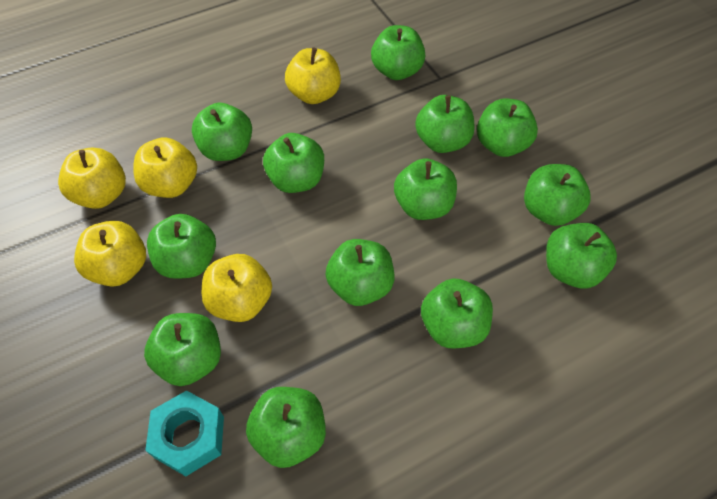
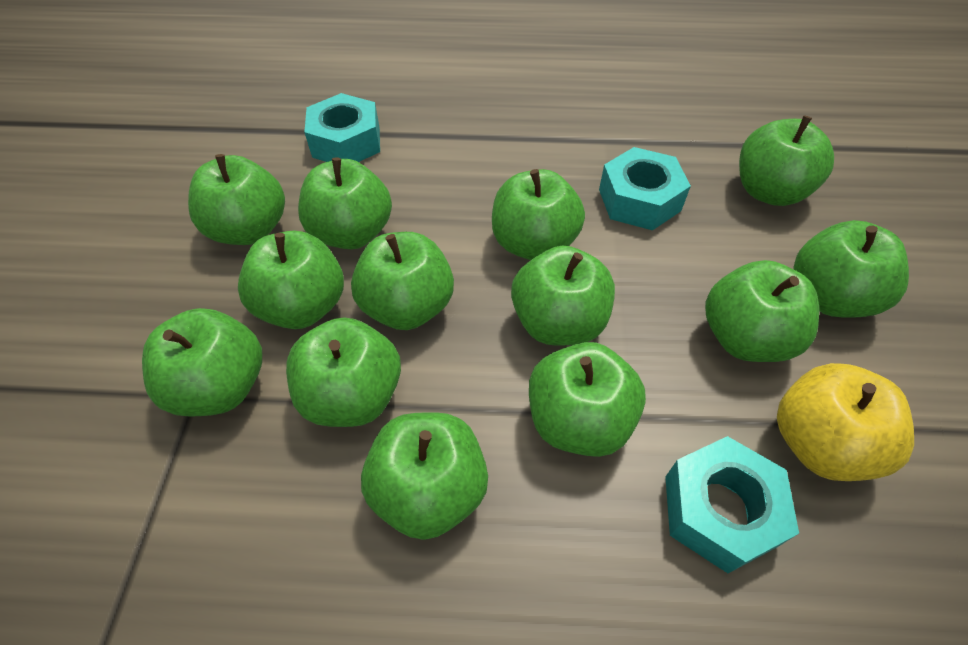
turquoise nut: [145,390,224,476] = 1 -> [304,93,380,162] [599,147,691,230] [665,436,799,573] = 3
yellow apple: [58,147,126,209] [74,221,146,287] [133,137,197,198] [202,254,272,322] [285,48,341,104] = 5 -> [777,363,914,481] = 1

